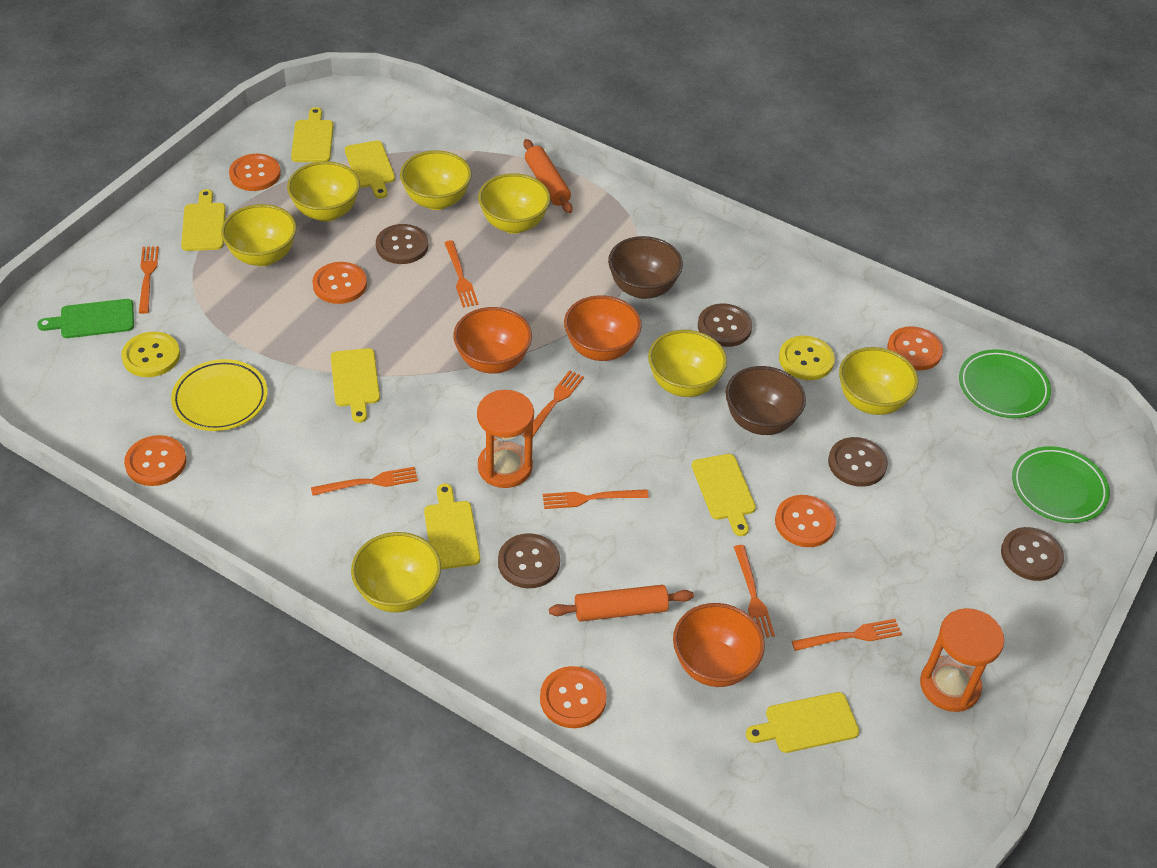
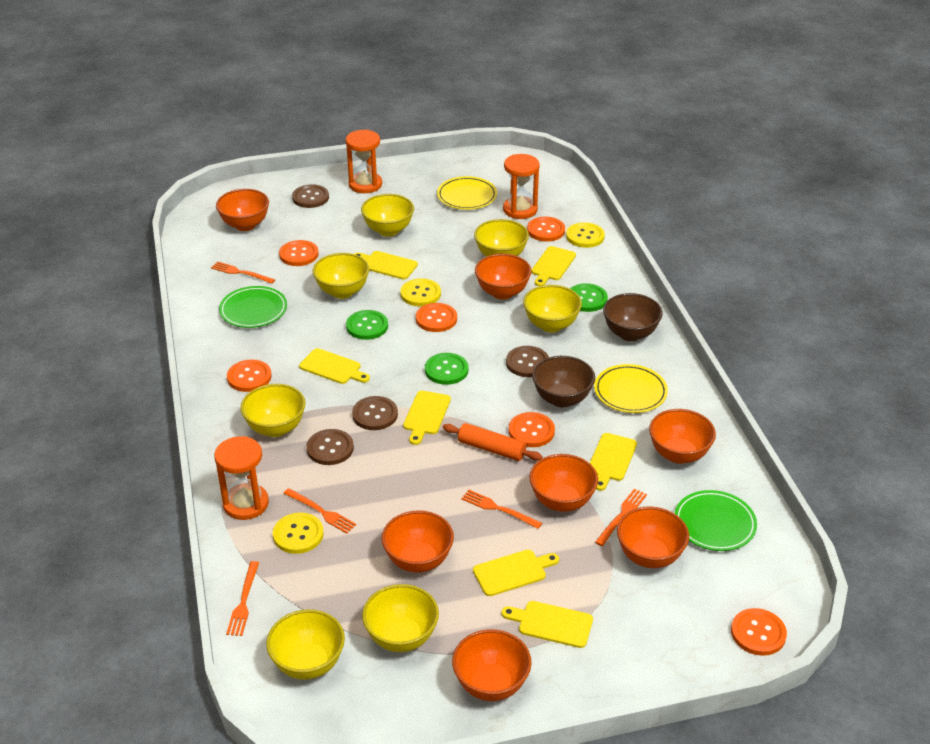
brown button: [376,224,428,264] [498,533,560,588] [698,303,752,347] [828,437,888,487] [1001,527,1064,581] = 5 -> [292,184,329,208] [306,429,354,465] [352,396,398,430] [506,346,549,377] = 4
green button: none = 0 -> [346,310,388,340] [425,353,468,385] [570,283,608,312] = 3
green cutting board: [37,299,134,338] = 1 -> none = 0
orange bowl: [453,307,532,374] [564,295,642,361] [673,603,765,687] = 3 -> [216,189,269,231] [382,510,454,573] [452,629,532,701] [475,254,532,300] [529,454,598,512] [617,507,689,568] [649,409,716,464] = 7
orange fork: [139,246,159,314] [311,467,418,496] [444,240,479,307] [522,370,584,437] [543,489,649,509] [734,545,775,637] [792,619,902,651] = 7 -> [211,261,275,284] [226,561,259,636] [283,488,356,534] [461,490,542,529] [595,488,647,546] = 5
orange hourglass: [477,390,534,488] [920,608,1004,712] = 2 -> [214,436,269,520] [346,130,382,193] [503,154,540,219] = 3
orange rolling pin: [524,139,572,213] [549,585,694,622] = 2 -> [443,423,543,461] = 1
yellow button: [121,332,180,377] [779,336,835,380] = 2 -> [273,512,324,554] [400,278,441,307] [566,222,605,248] = 3
yellow plate: [171,359,267,431] = 1 -> [437,176,497,210] [594,364,668,413] = 2

